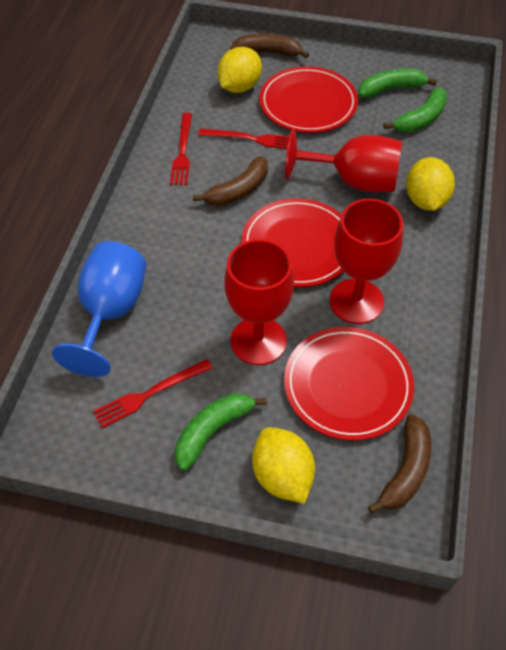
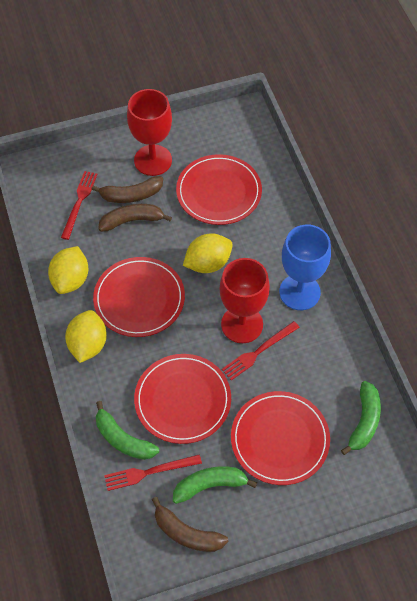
red goblet: [224,239,294,365] [285,129,402,192] [329,199,403,324] = 3 -> [127,89,172,176] [219,258,270,343] = 2
red plate: [241,198,343,287] [259,66,358,133] [284,327,414,441] = 3 -> [93,257,185,337] [134,354,231,444] [176,154,262,225] [231,391,330,485] = 4

